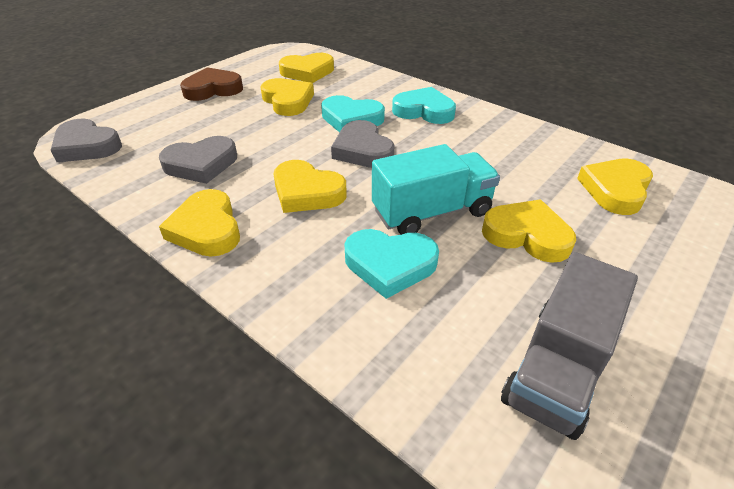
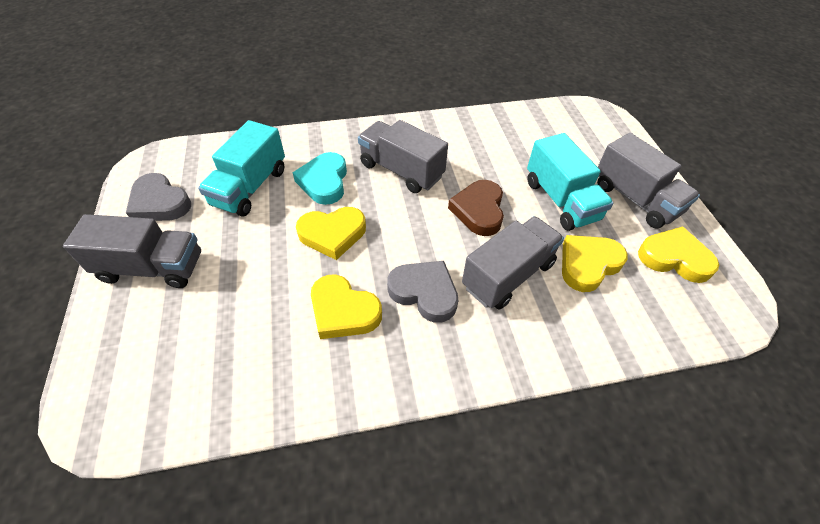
grey heart: [50,119,122,162] [159,136,237,184] [331,120,395,168] = 3 -> [126,173,191,221] [387,261,458,323] = 2
grey truck: [501,252,638,440] = 1 -> [63,214,201,288] [358,120,448,193] [462,216,564,310] [597,133,700,229] = 4
turquoise heart: [321,95,385,133] [345,229,439,299] [392,87,456,124] = 3 -> [292,152,347,205] = 1
turquoise truck: [372,144,500,235] = 1 -> [198,120,285,217] [527,133,614,231] = 2
yellow heart: [159,189,240,257] [261,78,314,116] [274,160,347,213] [279,53,334,83] [482,199,576,263] [577,159,653,215] = 6 -> [296,207,366,260] [311,275,382,339] [562,235,628,292] [638,226,719,283] = 4

